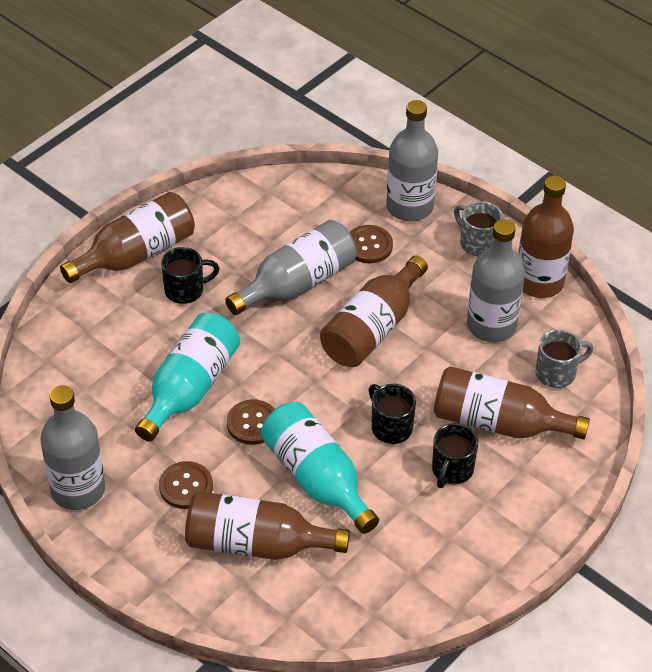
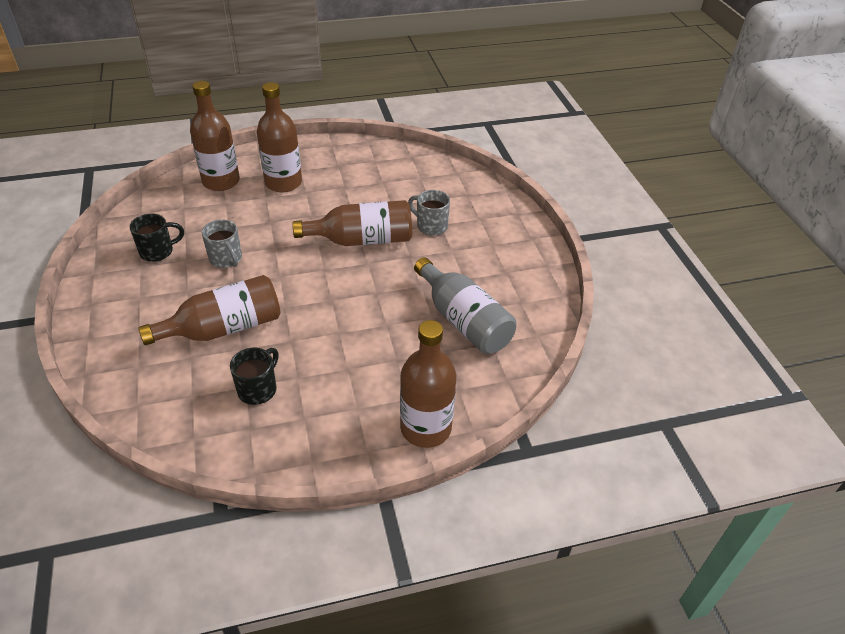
black mug: [161,247,220,304] [369,384,416,444] [432,423,478,488] = 3 -> [130,214,184,262] [230,348,279,405] = 2
brown button: [159,461,213,509] [227,399,275,445] [349,225,393,263] = 3 -> none = 0
grey bottle: [40,385,105,510] [225,220,357,315] [386,100,438,221] [467,219,525,342] = 4 -> [414,257,517,354] = 1
turquoise bottle: [135,313,240,441] [261,402,379,534] = 2 -> none = 0

